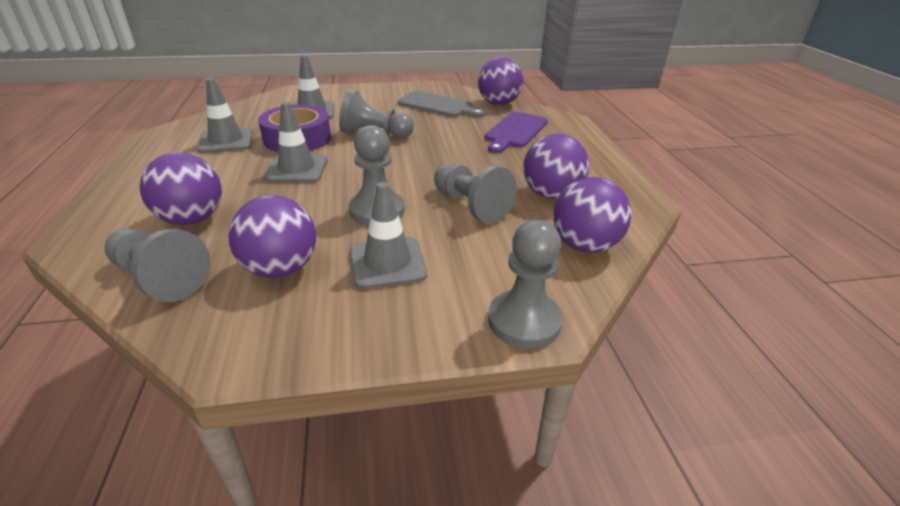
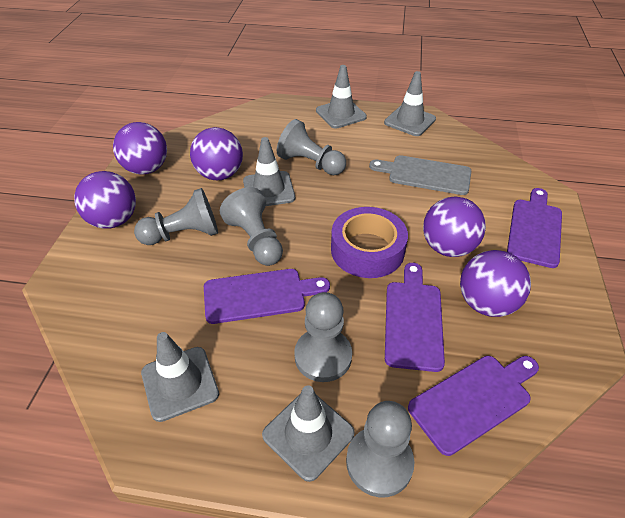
grey traffic cone: [197,78,253,153] [264,102,328,183] [291,55,334,119] [350,182,427,289] = 4 -> [141,332,219,422] [243,137,295,206] [262,385,355,482] [316,65,367,129] [384,71,436,136] = 5
purple cutting board: [485,112,548,153] = 1 -> [204,269,330,324] [385,263,445,372] [408,356,539,456] [507,188,562,268] = 4

